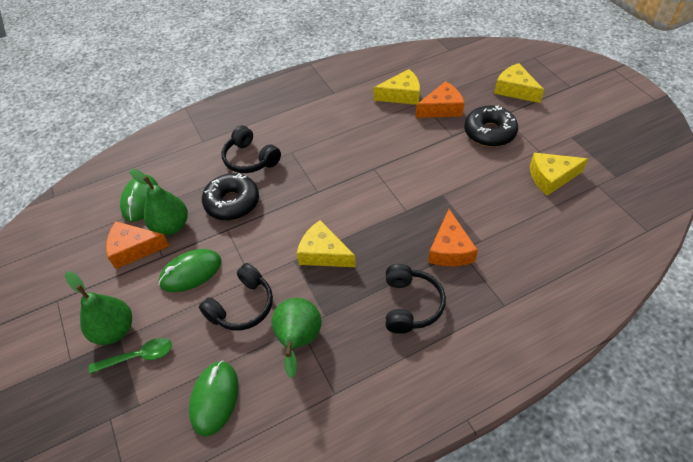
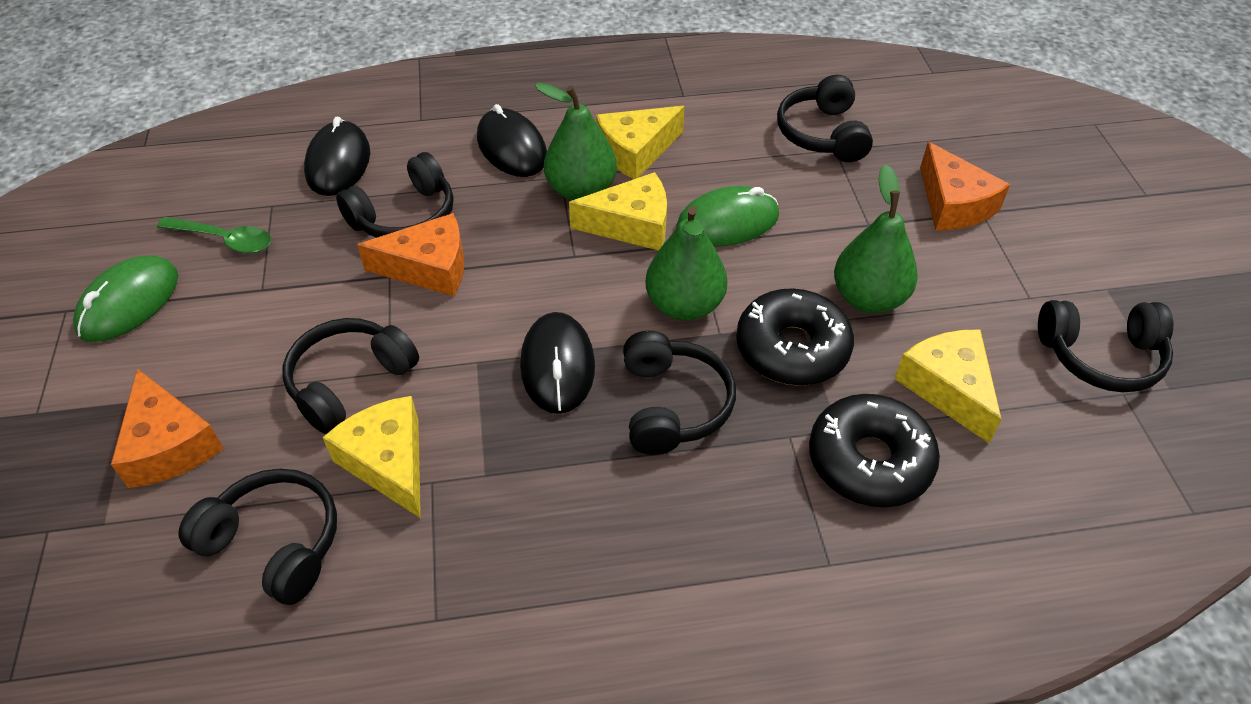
black headphones: [199,263,273,330] [222,126,281,173] [386,264,446,334] = 3 -> [178,469,337,605] [282,318,419,434] [336,152,454,238] [623,331,736,455] [777,75,873,162] [1038,300,1173,392] = 6
black mouse: none = 0 -> [304,116,370,196] [477,104,547,177] [520,312,595,414] = 3
green mouse: [120,175,158,222] [159,249,221,292] [189,361,238,436] = 3 -> [73,255,178,342] [676,186,779,247] = 2

